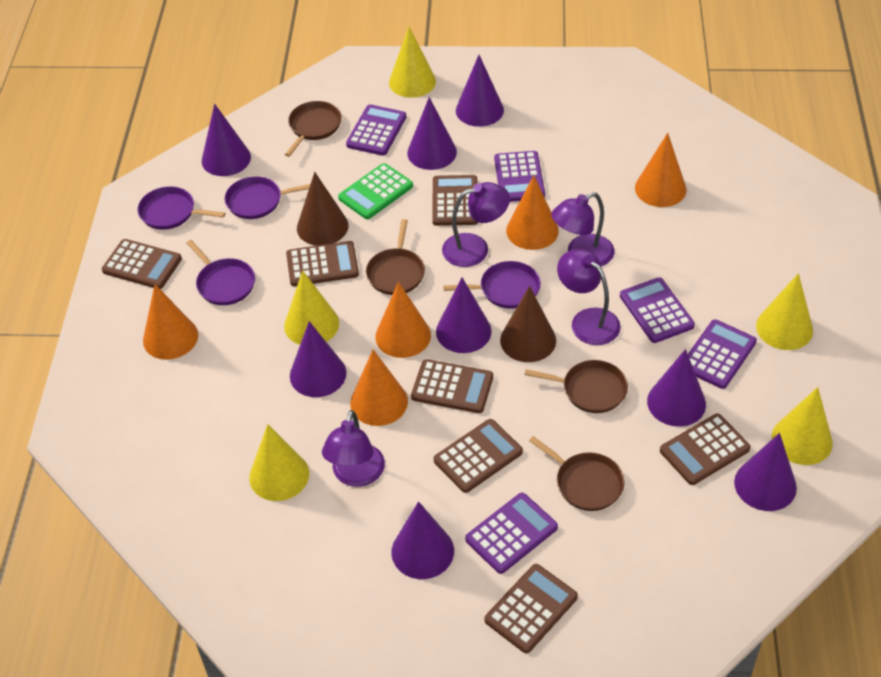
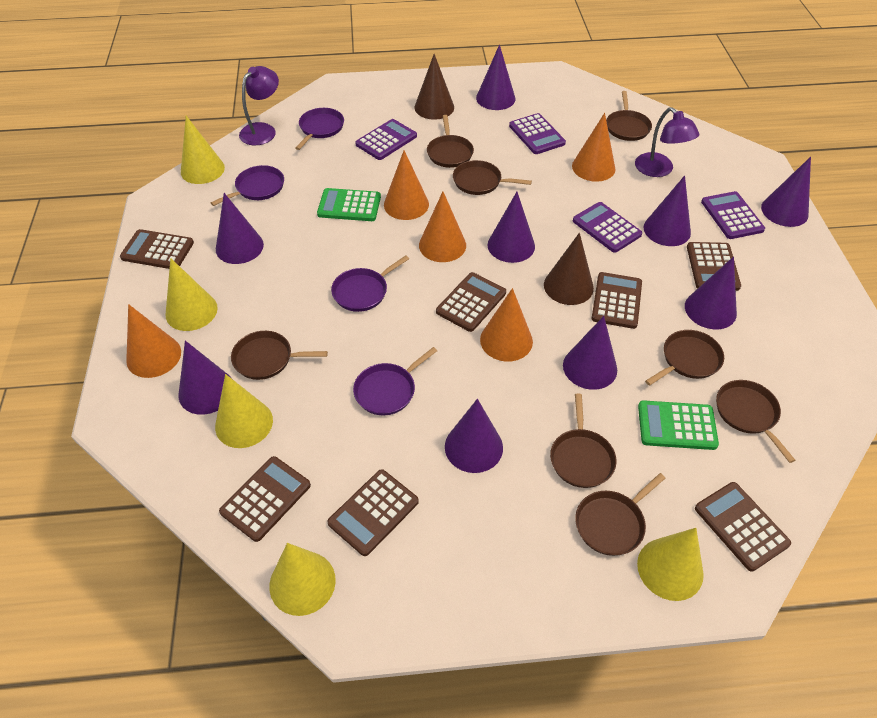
brown pan: [285,101,342,157] [366,219,425,295] [525,360,628,413] [529,436,624,511] = 4 -> [231,331,328,380] [427,115,474,168] [453,160,532,195] [550,394,616,488] [575,473,665,556] [606,91,652,141] [645,330,724,386] [716,380,795,463] = 8
green calculator: [338,163,413,219] = 1 -> [317,188,381,221] [638,400,719,450] = 2
purple calculator: [346,104,406,156] [465,493,558,574] [494,151,545,202] [620,277,695,343] [688,319,757,389] = 5 -> [355,119,417,160] [509,113,566,154] [573,202,642,253] [701,191,765,239] = 4
purple cone: [202,104,251,176] [290,321,346,397] [391,501,454,579] [407,97,457,170] [436,278,492,353] [456,55,504,127] [647,349,706,427] [734,433,797,511] = 8 -> [179,341,231,415] [216,193,264,264] [445,399,503,473] [476,44,515,110] [488,192,535,263] [563,316,617,390] [644,175,691,246] [685,256,737,329] [761,157,811,227] = 9
purple lamp: [322,410,385,487] [442,182,510,267] [551,192,614,266] [557,249,621,345] = 4 -> [239,66,279,145] [635,107,699,177] = 2

